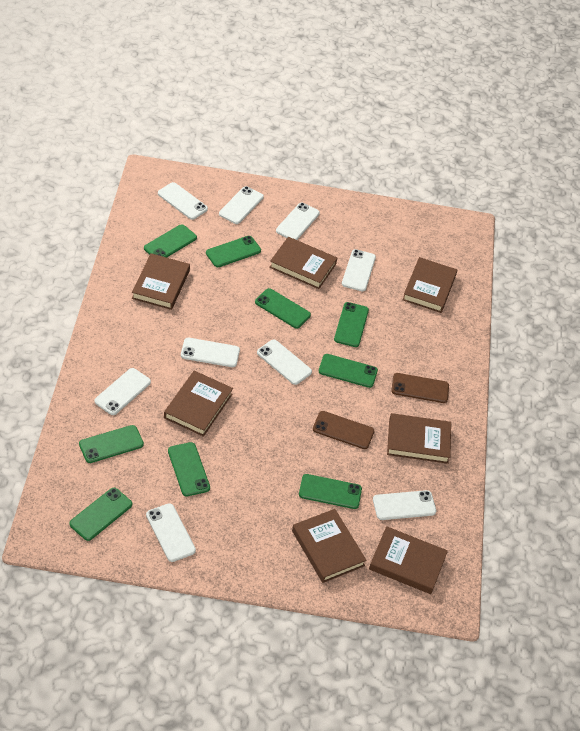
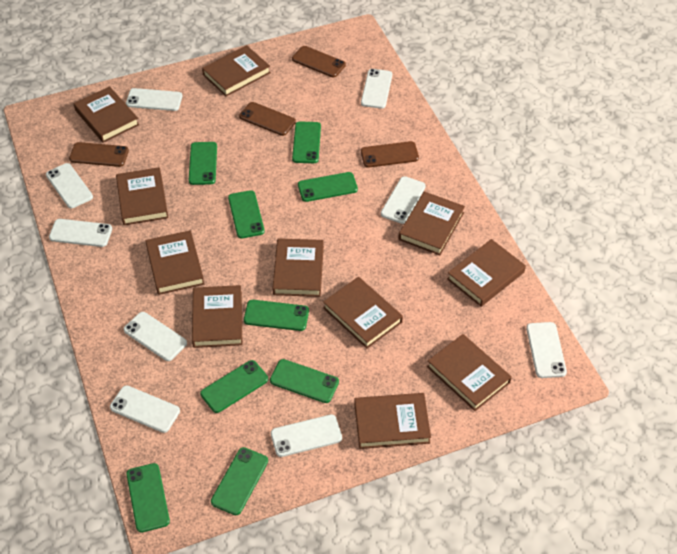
brown book: [132,253,190,310] [164,371,233,437] [269,237,337,289] [292,509,366,583] [369,526,448,594] [387,413,451,464] [402,257,457,313] = 7 -> [74,86,139,143] [116,167,169,225] [145,230,204,295] [192,285,242,348] [202,45,271,96] [272,238,324,297] [323,277,403,348] [354,393,431,449] [398,191,465,255] [427,334,512,411] [447,239,526,307] = 11
brown phone: [313,411,374,449] [391,373,449,403] = 2 -> [69,142,129,167] [239,102,296,136] [292,46,346,77] [361,141,419,168] = 4

